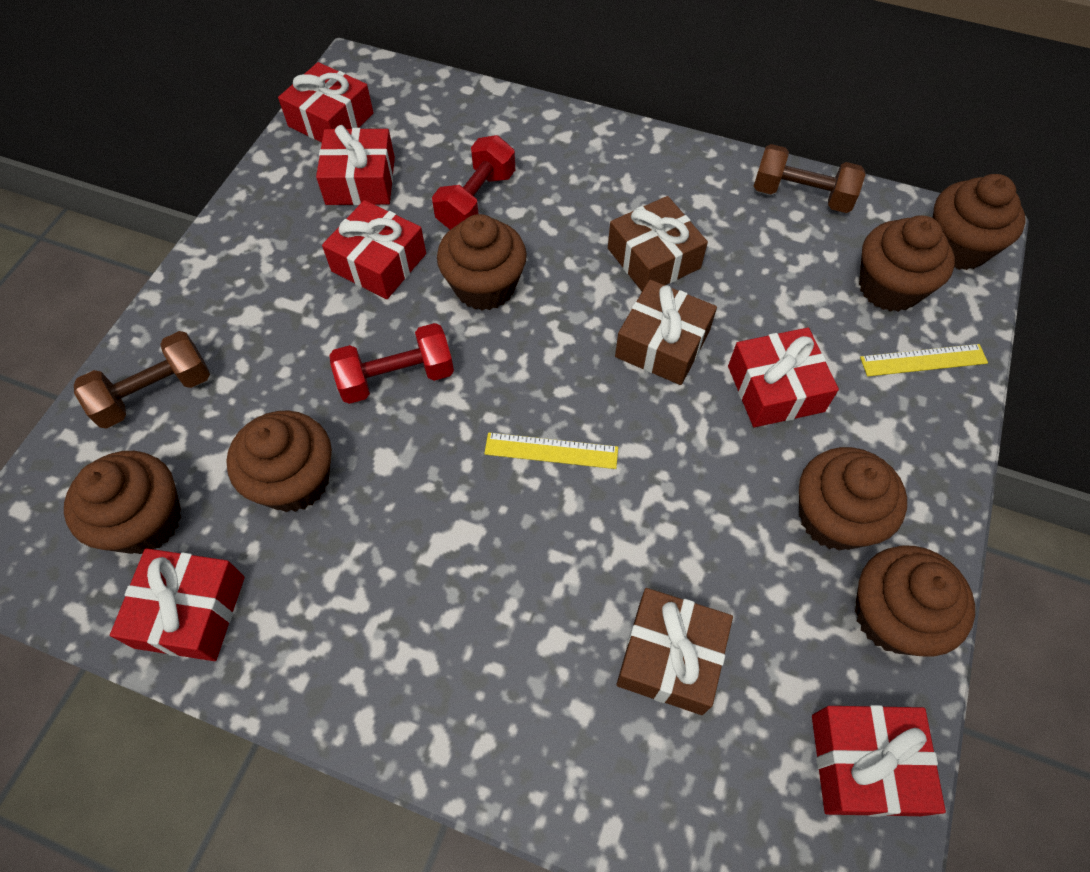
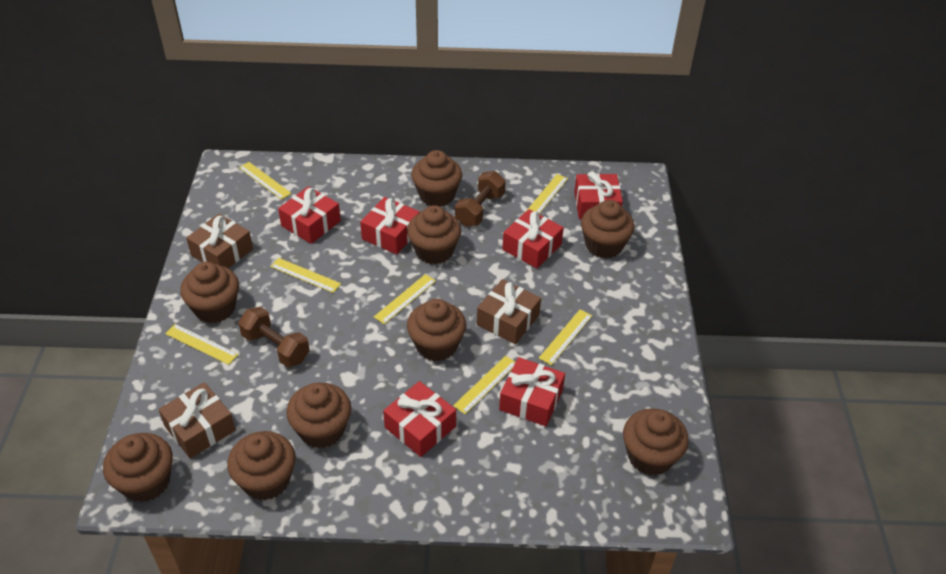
brown cupcake: [64,451,181,554] [226,411,332,512] [437,214,527,310] [799,447,907,551] [855,546,975,657] [859,216,955,312] [932,174,1026,270] = 7 -> [103,433,173,502] [180,262,239,323] [227,431,295,500] [286,383,351,449] [407,205,461,264] [407,299,466,361] [411,150,462,207] [581,200,634,258] [623,408,689,475] = 9
red dumbbell: [329,323,454,404] [432,135,515,230] = 2 -> none = 0
yellow ruler: [484,432,618,469] [860,344,988,377] = 2 -> [165,324,238,365] [239,162,292,200] [270,258,341,293] [374,274,436,324] [453,356,516,414] [526,174,568,214] [539,309,592,365] = 7

